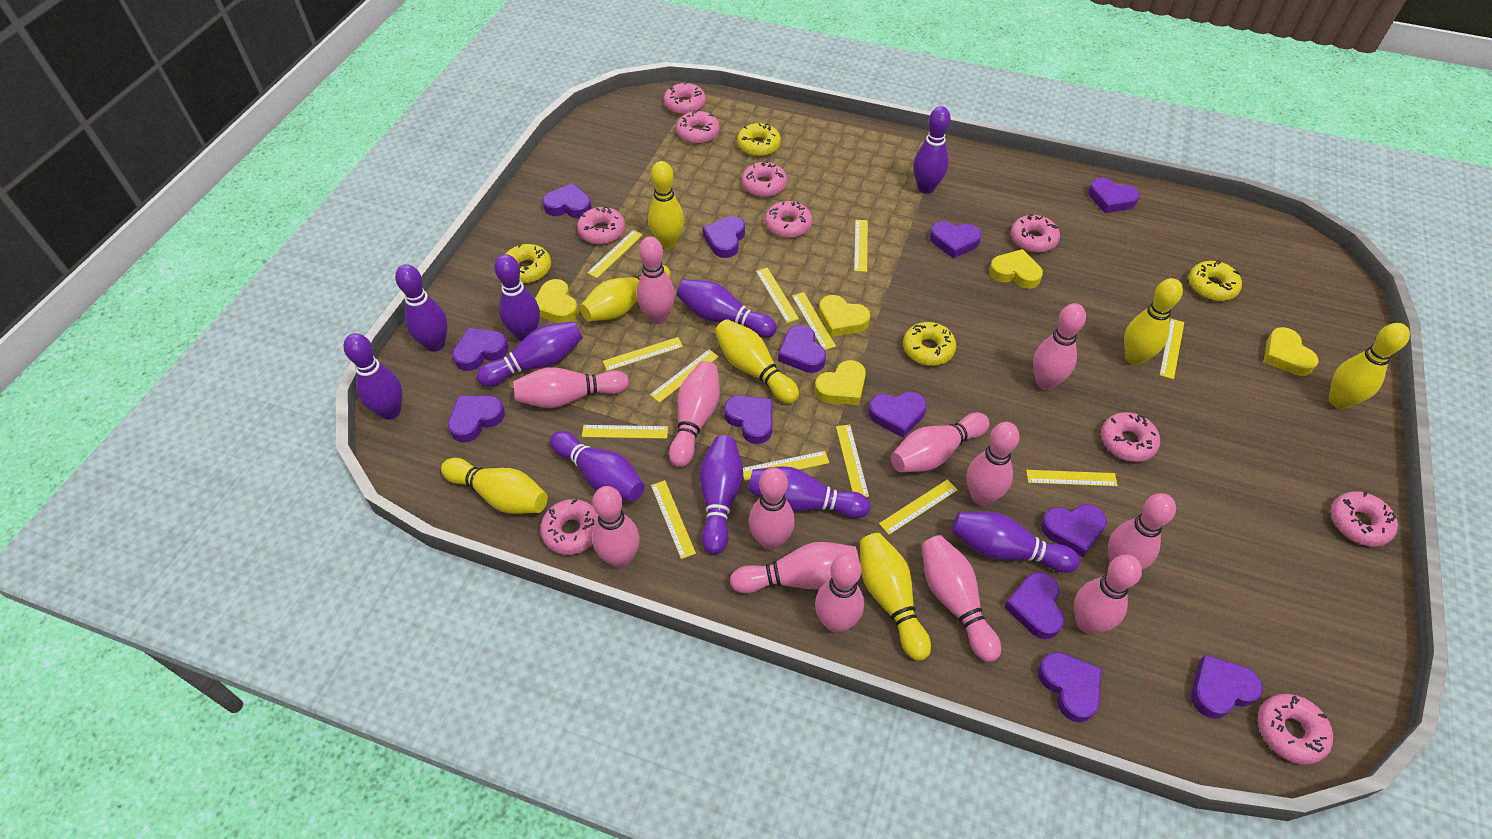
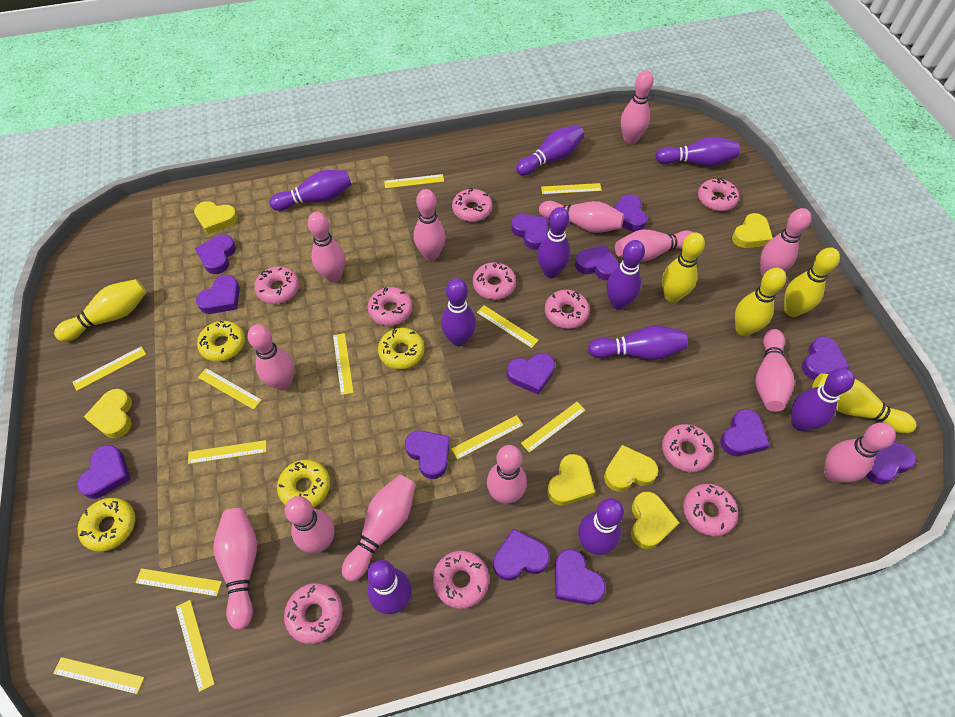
yellow bowling pin: [441,458,548,514] [580,265,670,321] [648,161,684,249] [715,319,799,404] [860,533,931,661] [1124,278,1183,365] [1329,323,1410,409] = 7 -> [54,279,147,342] [662,232,705,303] [735,268,786,336] [784,247,840,317] [812,373,917,434] = 5
yellow heart: [535,279,578,323] [815,360,866,405] [819,295,870,337] [989,249,1043,289] [1264,327,1319,376] = 5 -> [84,389,132,438] [194,201,238,234] [547,454,595,506] [604,445,658,492] [631,492,679,549] [732,213,773,248] = 6
yellow ruler: [582,425,668,439] [587,230,643,278] [603,337,683,371] [650,349,719,403] [651,480,696,559] [743,451,829,481] [756,267,799,323] [792,292,836,350] [836,425,869,497] [854,220,868,272] [879,479,957,535] [1026,470,1118,486] [1160,319,1184,379] = 13 -> [53,657,144,694] [72,346,146,391] [135,568,222,596] [176,600,215,692] [188,440,266,464] [198,368,262,410] [333,333,354,395] [384,174,444,188] [452,415,523,459] [477,305,539,348] [521,402,585,453] [541,183,602,194] = 12

